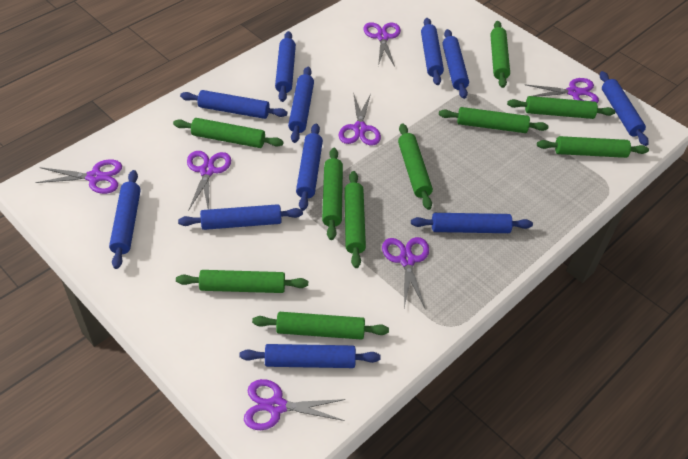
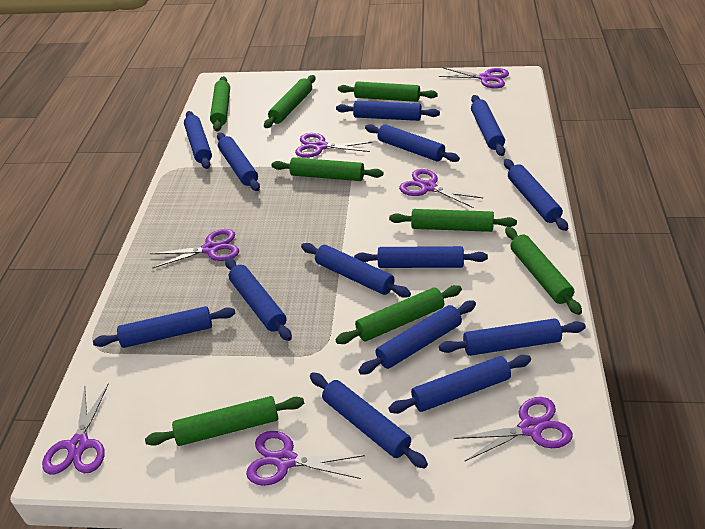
blue rolling pin: [109,170,141,269] [178,204,303,230] [180,90,288,119] [240,344,381,368] [275,31,296,102] [288,67,314,143] [296,124,323,211] [411,213,533,233] [421,18,444,85] [442,29,469,99] [600,71,649,146] = 11 -> [93,306,236,348] [184,111,212,169] [217,133,260,191] [225,258,292,341] [301,243,411,298] [310,372,428,469] [336,101,440,121] [354,246,488,268] [358,301,476,375] [365,124,460,162] [388,355,531,414] [439,318,586,356] [471,95,505,156] [504,159,568,231] = 14
green rolling pin: [173,118,284,148] [176,270,308,293] [252,312,389,340] [322,148,343,240] [344,171,366,268] [398,123,433,210] [439,107,549,133] [490,21,510,88] [507,96,615,119] [537,136,649,158] = 10 -> [145,396,304,446] [210,76,230,132] [264,75,316,128] [272,157,383,181] [335,285,462,344] [338,81,438,102] [389,209,517,232] [505,227,582,315] = 8

